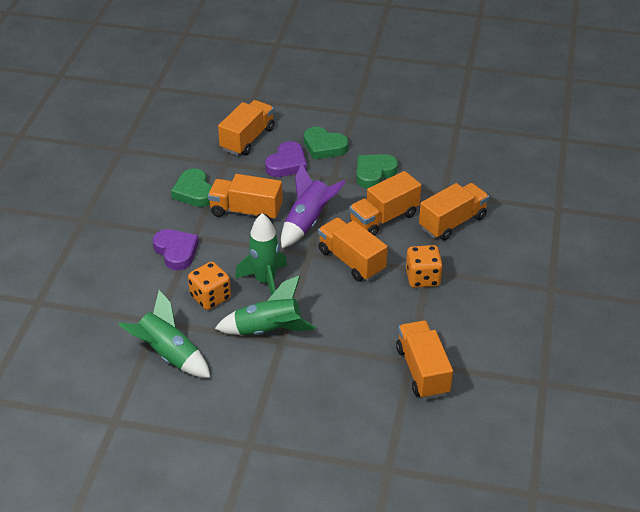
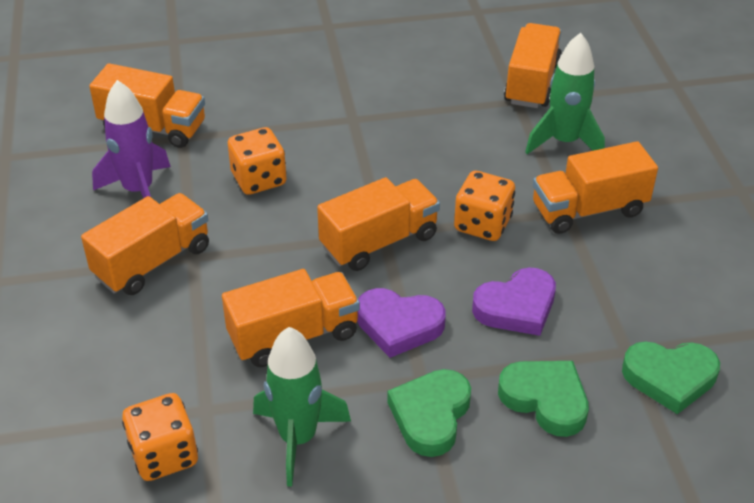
green rocket: [118,290,211,378] [215,275,316,335] [235,213,287,296] = 3 -> [253,327,351,487] [525,33,605,154] = 2
orange dice: [188,262,231,310] [406,245,443,288] = 2 -> [122,393,198,481] [228,127,287,195] [454,171,515,241] = 3

